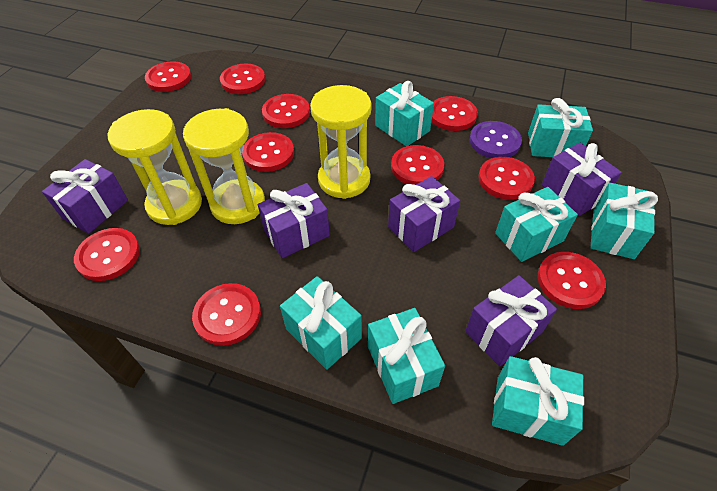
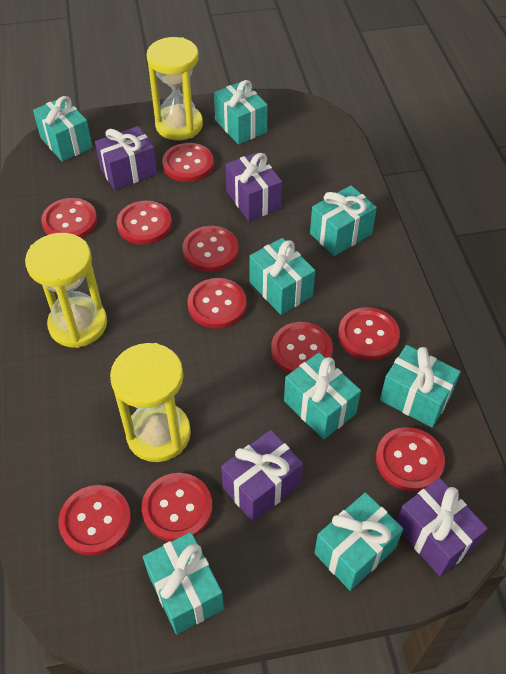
purple button: [470,121,522,158] = 1 -> none = 0
purple gift: [42,159,128,234] [258,183,330,258] [388,176,460,252] [465,275,557,367] [542,143,622,216] = 5 -> [95,126,157,190] [221,430,303,522] [225,152,282,221] [396,478,488,576] = 4
turquoise gift: [280,276,362,370] [368,308,445,404] [375,81,434,146] [492,356,584,446] [495,187,578,262] [528,98,593,157] [590,182,658,259] = 7 -> [33,96,93,162] [143,532,224,634] [214,80,268,145] [249,238,315,315] [284,352,361,439] [310,185,377,256] [314,492,403,591] [380,345,461,428] = 8

